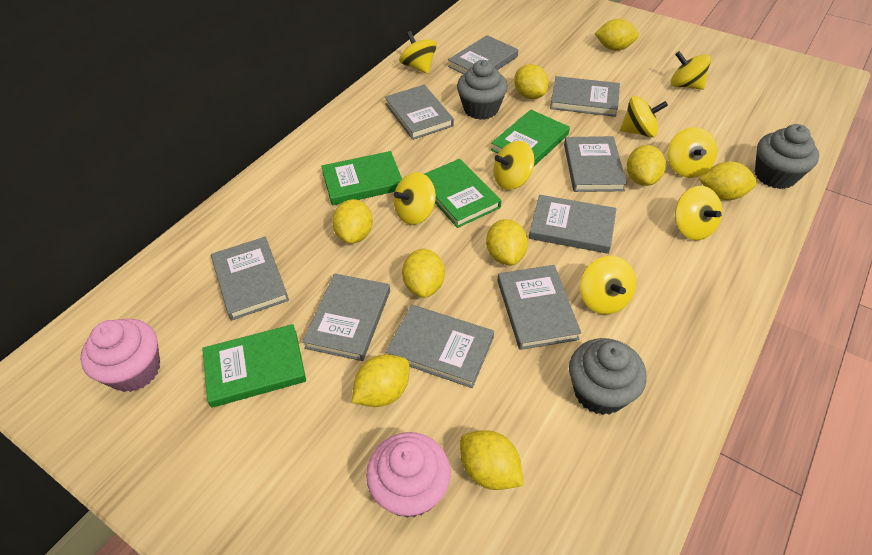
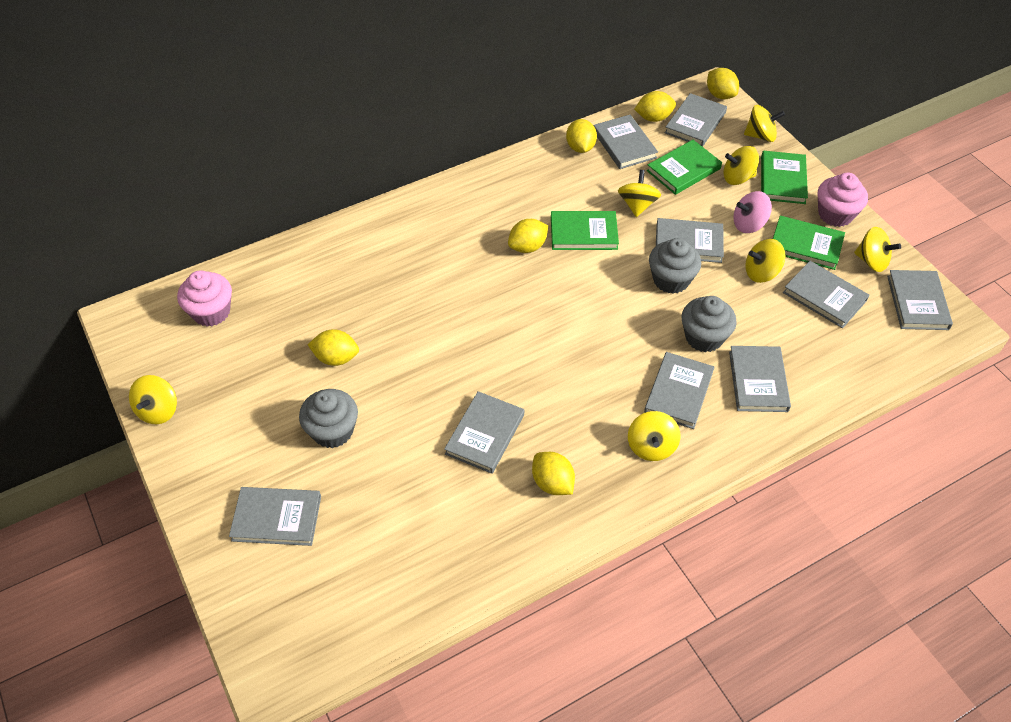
pink spinning top: none = 0 -> [733,191,772,233] = 1
yellow lemon: [332,199,373,244] [352,354,410,407] [402,249,445,298] [460,430,523,490] [486,219,528,265] [514,64,549,99] [595,19,639,51] [627,145,666,186] [699,162,757,200] = 9 -> [308,329,359,366] [508,219,548,253] [532,452,575,495] [566,119,597,153] [634,91,676,122] [707,68,739,99] = 6
yellow spinning top: [394,172,436,225] [399,31,437,74] [493,141,535,190] [580,256,636,314] [620,96,668,138] [668,127,717,178] [671,51,711,90] [675,186,722,240] = 8 -> [129,375,177,424] [618,170,661,217] [628,411,680,461] [723,146,759,185] [744,105,785,142] [745,239,786,283] [854,227,901,272] = 7

